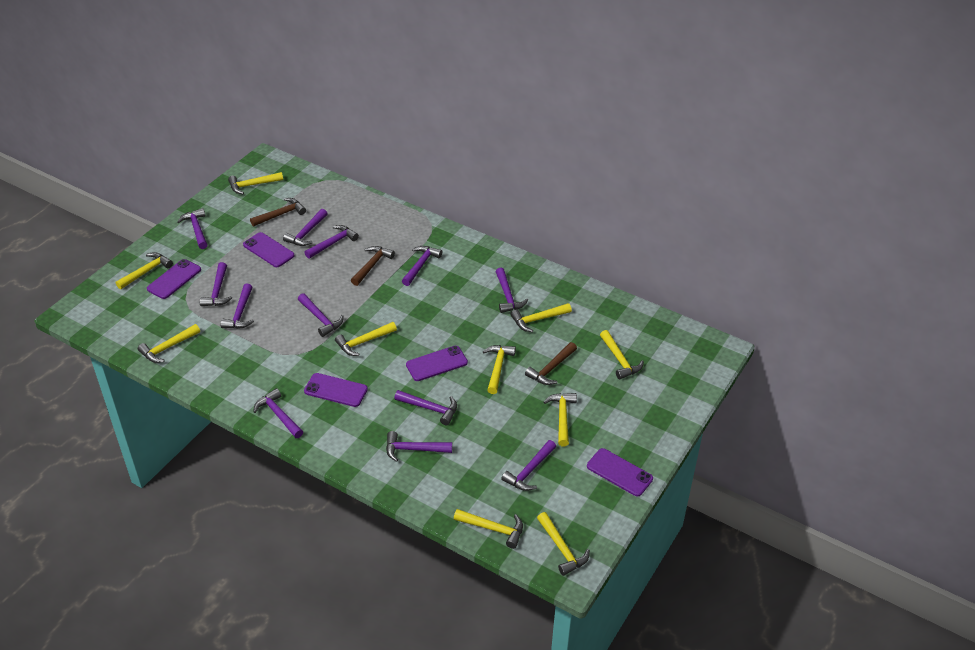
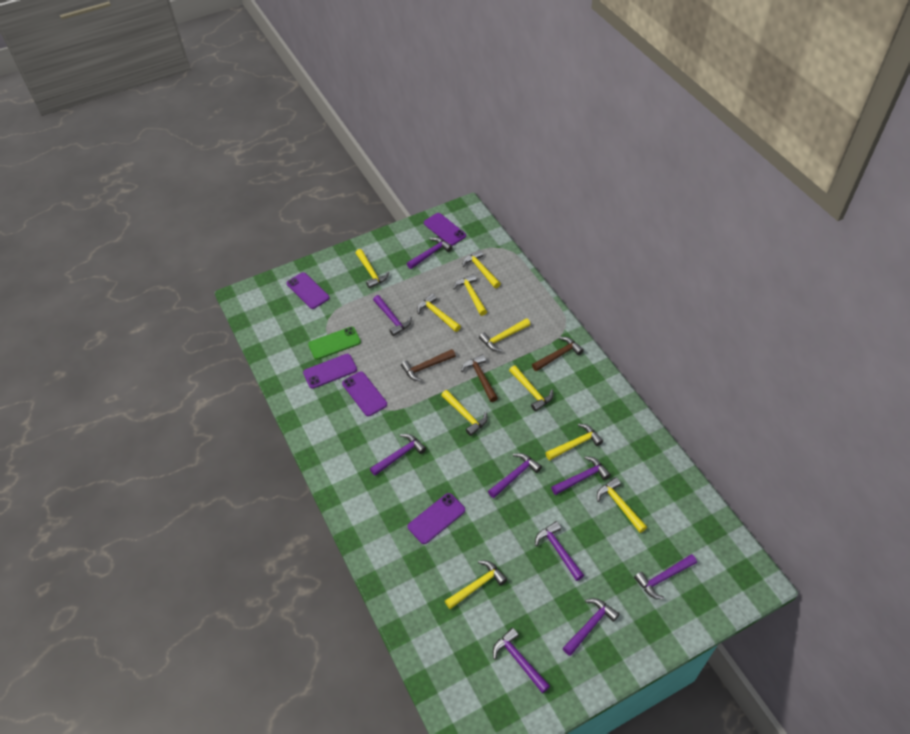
green phone: none = 0 -> [308,327,361,360] = 1
purple hammer: [177,208,208,249] [200,262,232,306] [220,284,254,329] [253,388,303,438] [283,209,328,246] [298,293,343,337] [304,225,359,259] [386,431,452,462] [394,390,457,425] [402,246,442,286] [496,268,528,313] [501,440,556,491] = 12 -> [370,434,426,476] [373,295,412,336] [407,237,453,269] [488,453,542,498] [493,628,550,693] [535,521,584,581] [551,456,611,495] [563,598,619,656] [634,554,697,600] = 9

